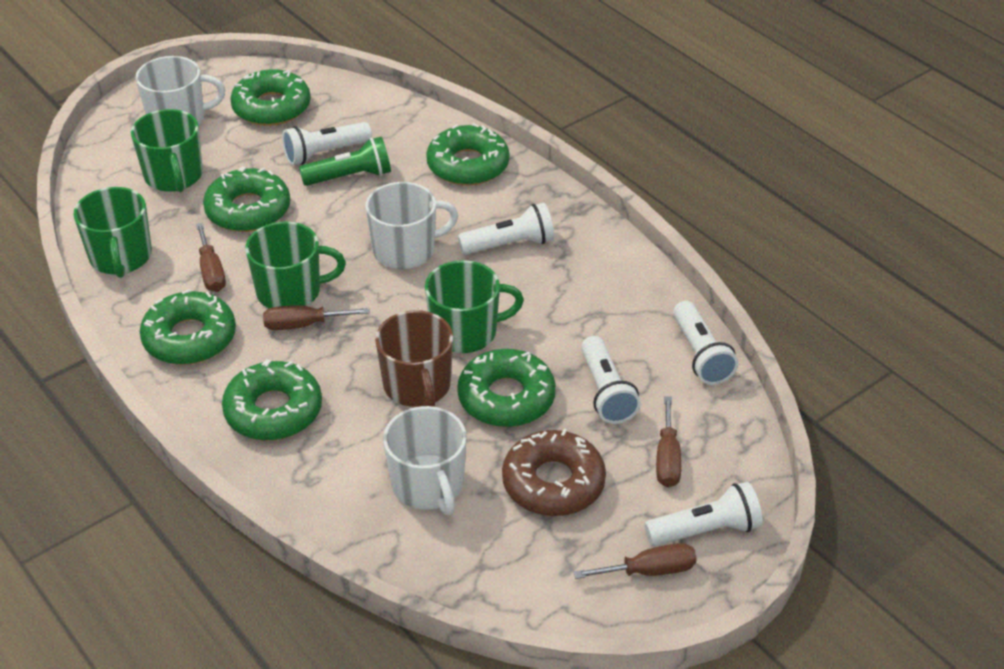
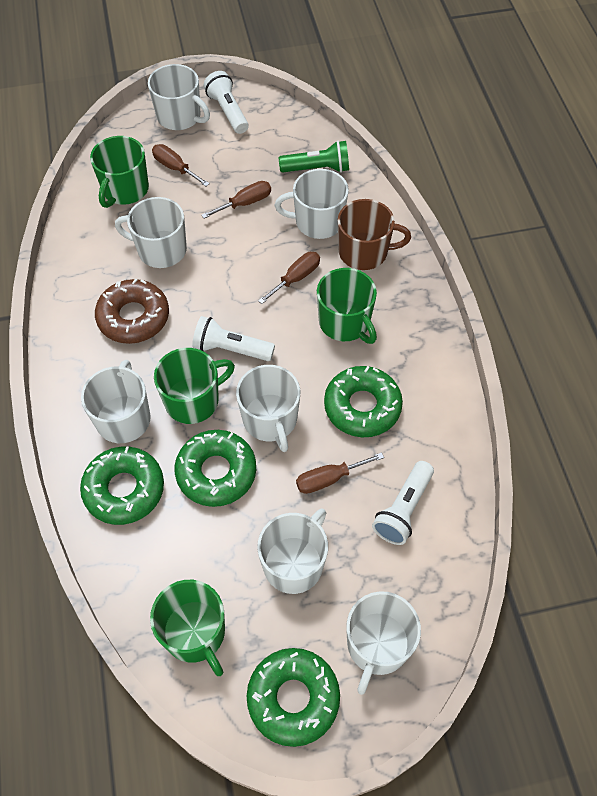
green donut: [140,289,236,365] [203,166,290,232] [222,359,322,441] [230,69,311,126] [426,123,510,186] [457,349,556,427] = 6 -> [80,446,164,525] [175,430,256,507] [247,648,340,747] [324,366,403,437] = 4
white flashlight: [282,122,372,165] [458,203,554,255] [581,336,641,424] [645,482,763,546] [673,301,738,385] = 5 -> [192,316,275,361] [204,71,249,134] [372,461,434,545] = 3
white mug: [135,56,225,125] [365,182,458,269] [383,406,467,515] = 3 -> [81,360,151,443] [115,197,187,268] [148,64,210,130] [236,365,300,452] [257,508,328,594] [275,169,349,239] [346,591,421,695] = 7

